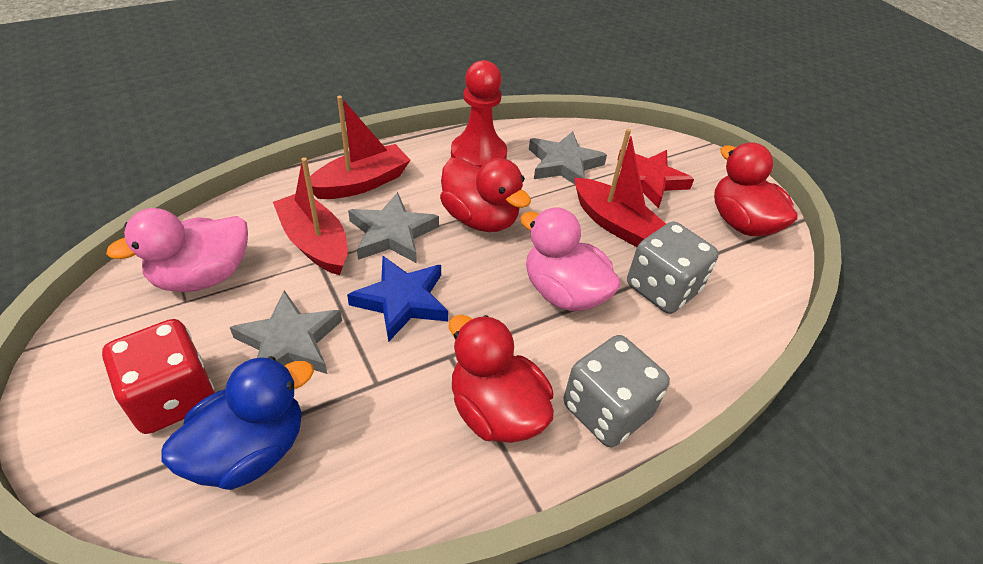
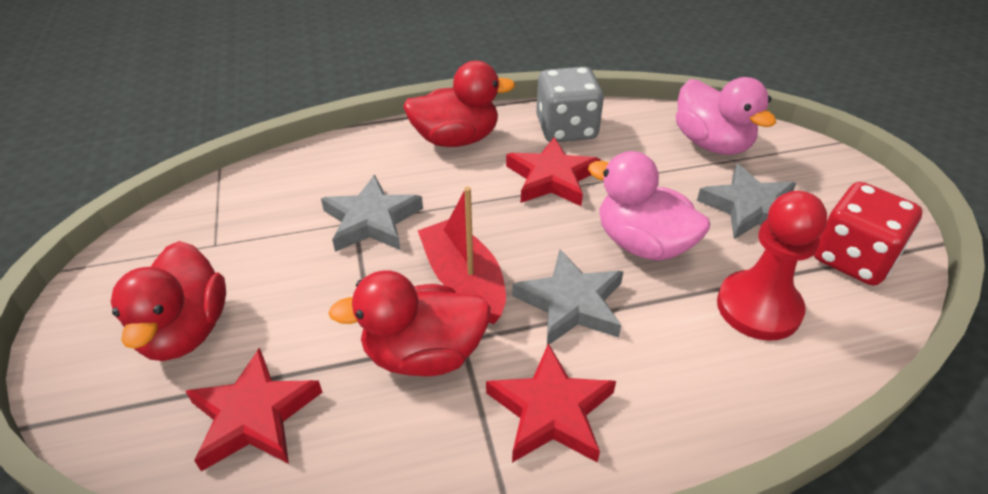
blue duck: [161,356,314,490] = 1 -> none = 0
blue star: [347,256,448,342] = 1 -> none = 0
grey dice: [564,335,670,447] [627,221,719,314] = 2 -> [536,67,604,142] = 1
red boat: [273,157,348,275] [310,95,411,199] [574,129,666,247] = 3 -> [418,186,506,324] = 1
red star: [616,149,694,209] = 1 -> [185,347,322,471] [486,343,616,463] [506,137,601,206] = 3

